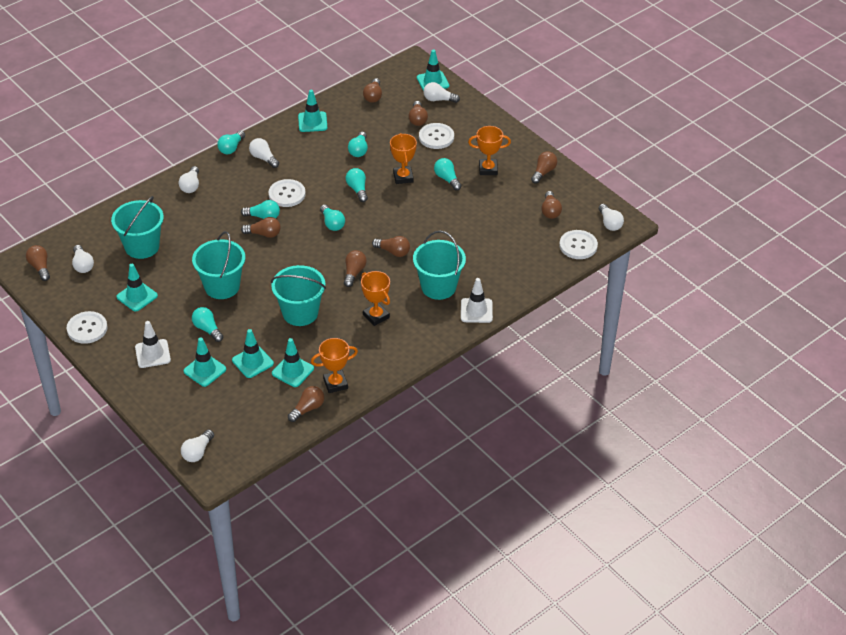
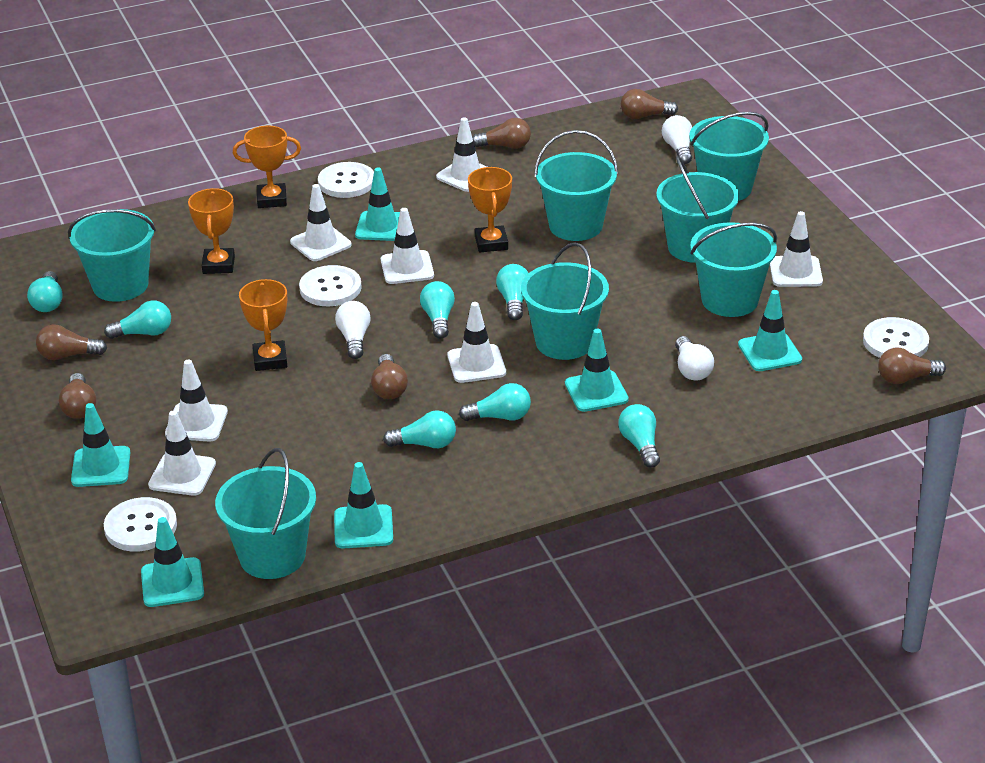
brown light bulb: [26,245,50,281] [241,217,281,238] [288,386,324,422] [344,250,367,287] [363,78,382,103] [372,236,410,257] [409,101,428,126] [531,151,557,184] [541,191,562,219] = 9 -> [36,324,107,360] [59,373,96,419] [371,354,408,399] [472,118,531,149] [621,89,678,119] [878,348,946,384] = 6
turquoise bucket: [111,196,164,259] [192,231,245,299] [271,265,326,326] [413,231,466,300] = 4 -> [68,209,156,302] [215,448,316,579] [521,242,609,360] [534,130,618,241] [656,156,739,263] [689,112,769,201] [690,222,777,317] = 7
white light bulb: [72,245,94,273] [179,166,199,193] [181,430,214,462] [249,138,279,168] [423,82,460,103] [599,204,624,231] = 6 -> [335,301,371,359] [662,115,692,164] [675,336,714,381] = 3
white traffic cone: [135,321,171,368] [461,278,493,323] = 2 -> [148,410,216,496] [165,360,228,442] [290,184,352,261] [381,208,434,284] [436,118,487,192] [447,302,506,383] [770,211,823,287] = 7

